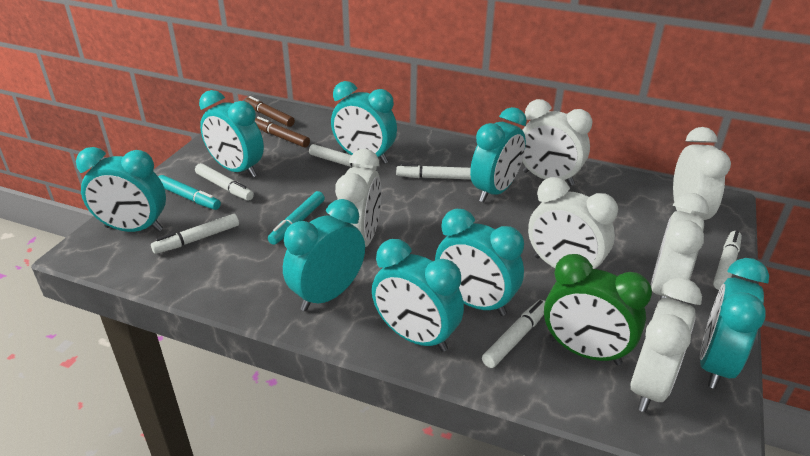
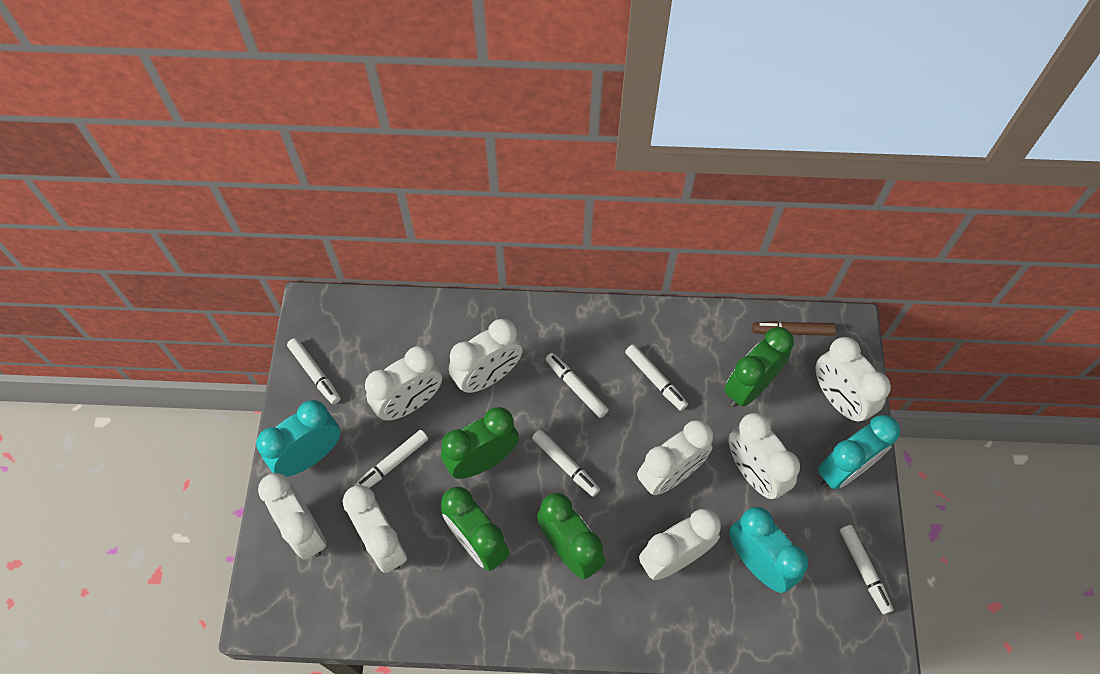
brown marker: [245,96,295,127] [255,117,310,147] = 2 -> [752,321,836,336] = 1
green clock: [544,254,652,365] = 1 -> [441,407,519,479] [441,487,510,571] [537,493,605,579] [724,327,794,407] = 4
turquoise clock: [76,147,166,232] [199,90,264,178] [283,199,365,311] [331,81,397,164] [372,239,464,352] [435,209,524,316] [470,107,527,202] [700,258,769,389] = 8 -> [256,400,340,477] [729,507,808,593] [818,415,900,489] = 3
turquoise marker: [158,175,221,210] [268,191,325,245] = 2 -> none = 0
white clock: [335,149,382,247] [522,99,593,186] [528,177,618,269] [630,278,702,412] [651,193,709,299] [673,127,731,220] = 6 -> [258,473,327,560] [343,485,407,573] [365,346,442,421] [449,319,522,393] [637,420,713,495] [639,509,721,580] [728,413,800,499] [815,337,891,423] = 8

